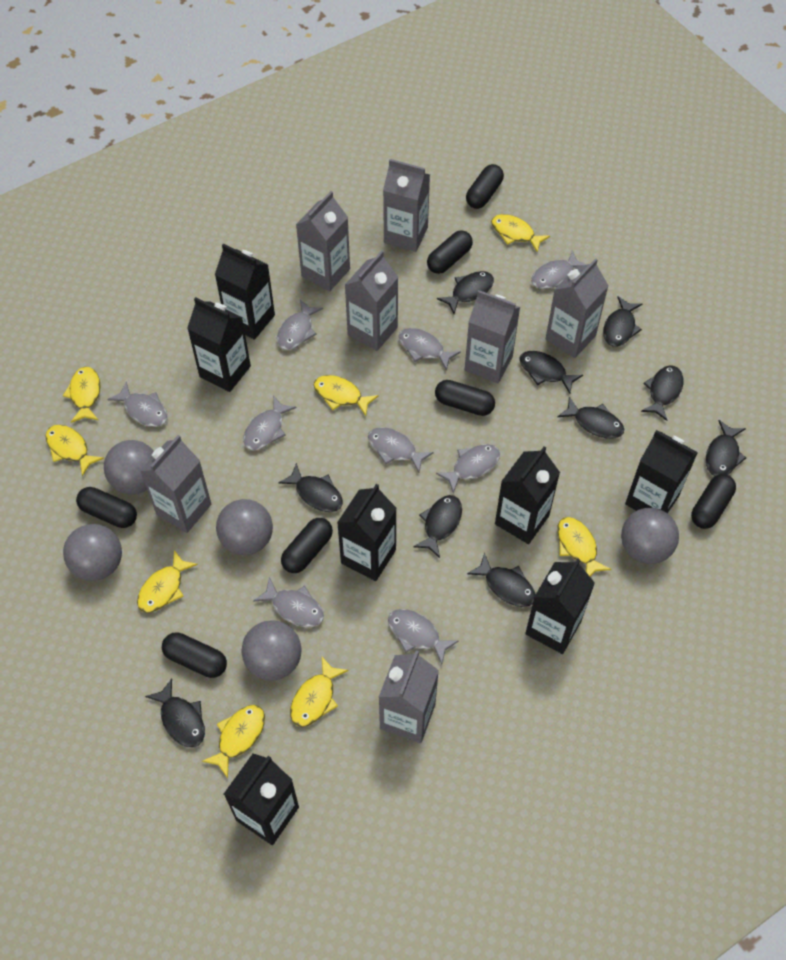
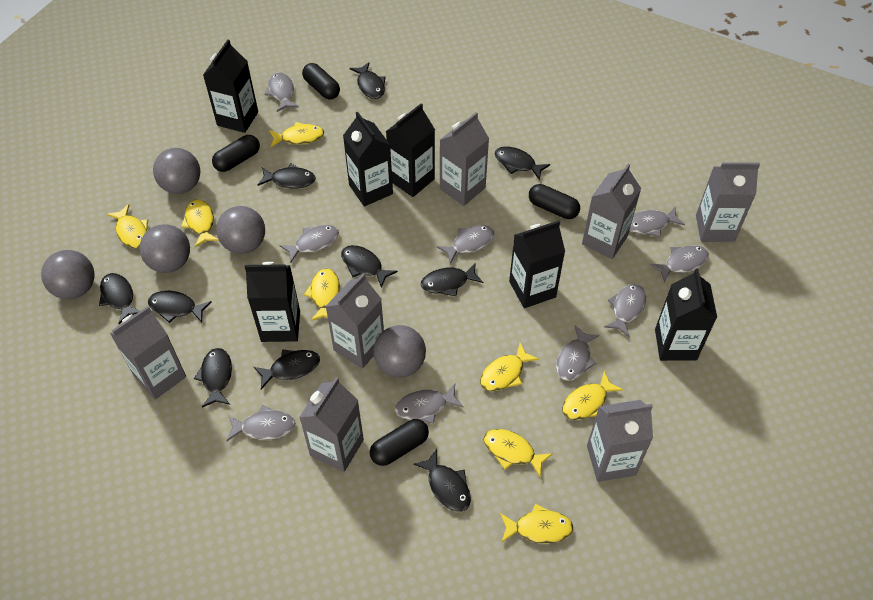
black capsule: [76,487,137,528] [162,632,227,678] [281,518,333,573] [427,230,473,274] [435,380,495,416] [466,164,504,209] [691,474,736,529] = 7 -> [212,135,260,172] [302,63,340,99] [370,419,429,466] [529,184,580,219] = 4
black carton: [187,297,251,392] [215,244,275,340] [224,754,299,845] [337,484,397,581] [495,447,560,544] [525,558,595,654] [625,430,698,513] = 7 -> [203,40,258,133] [245,262,300,342] [343,112,393,206] [386,103,435,197] [509,221,565,308] [655,269,717,361] = 6

